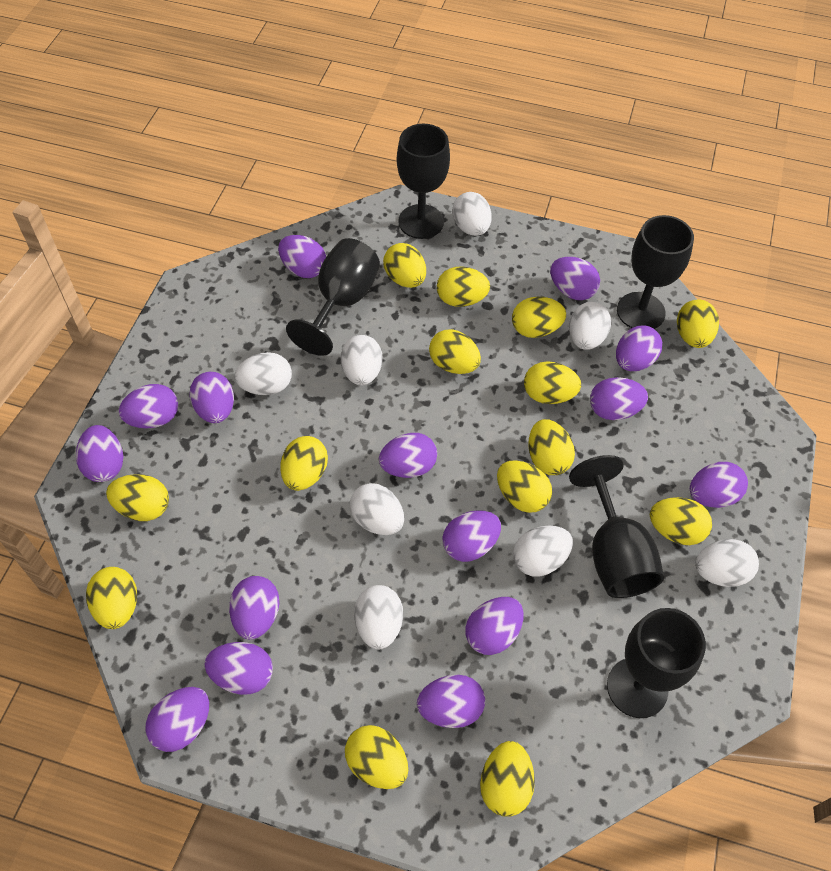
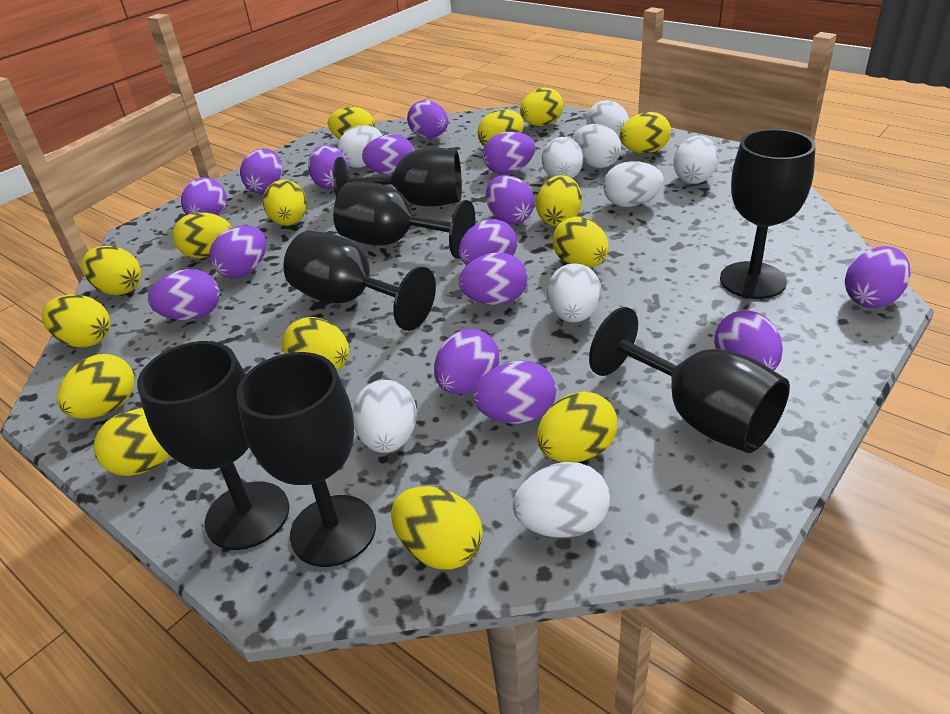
black goblet: [286,238,380,356] [397,124,450,239] [569,455,664,598] [607,608,706,718] [617,215,694,329] = 5 -> [137,341,289,550] [236,352,376,567] [283,231,436,331] [333,148,462,207] [333,182,475,259] [589,307,790,453] [720,129,815,299] = 7
white egg: [234,352,292,395] [341,335,382,386] [350,483,404,535] [354,585,403,649] [452,192,492,236] [513,526,573,577] [569,302,611,350] [695,539,759,587] = 8 -> [338,125,382,168] [353,380,417,453] [513,462,610,538] [542,137,583,178] [547,263,601,322] [574,124,621,168] [587,100,629,138] [603,161,664,207] [673,136,718,184] = 9
yellow egg: [86,567,137,629] [106,474,169,521] [280,436,328,491] [345,725,408,789] [383,243,426,288] [429,329,481,374] [437,267,490,307] [480,741,535,817] [497,460,552,513] [512,297,566,338] [524,361,581,404] [528,419,575,475] [650,497,712,545] [677,300,719,348] = 14 -> [42,294,110,347] [57,354,134,419] [81,246,141,295] [94,408,170,476] [172,212,232,258] [263,180,307,225] [282,317,349,370] [328,107,375,140] [391,486,483,570] [477,109,524,147] [520,88,563,126] [536,175,582,227] [537,392,618,462] [552,216,609,268] [620,112,671,154] = 15

